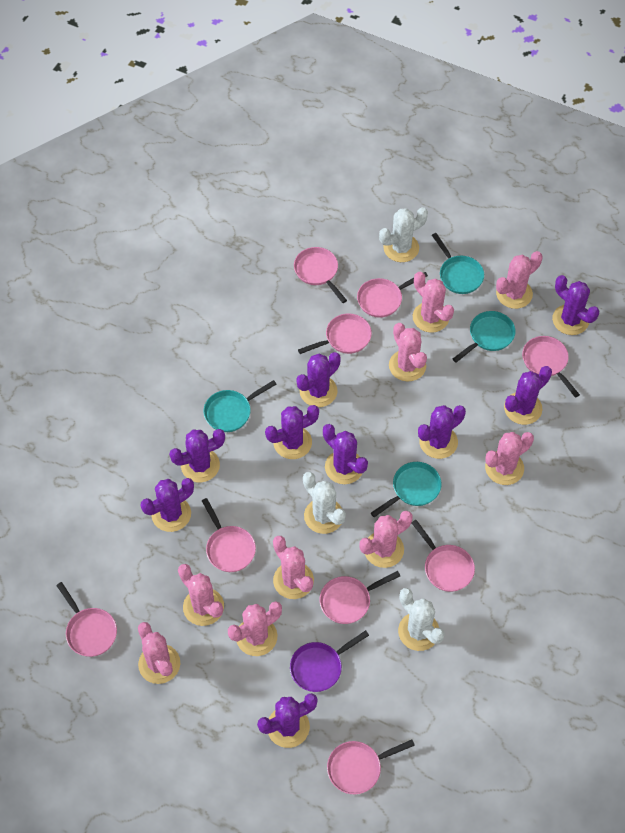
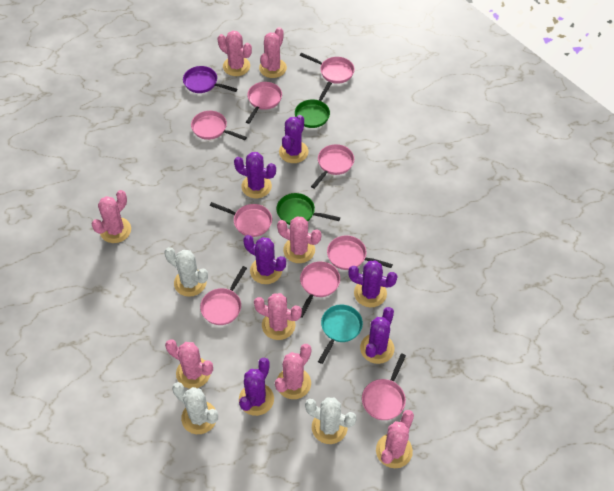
green pan: none = 0 -> [276,193,340,225] [295,82,332,128] = 2
pink cactus: [138,622,180,684] [178,564,224,626] [228,601,282,656] [273,536,314,599] [359,511,413,568] [389,323,427,382] [413,272,454,333] [485,432,534,485] [496,251,543,309] = 9 -> [91,190,131,243] [165,339,213,389] [218,31,252,76] [254,293,302,340] [259,27,287,78] [275,344,311,399] [277,217,321,263] [376,410,414,468] = 8
purple cactus: [141,478,194,532] [169,429,225,482] [257,693,318,748] [265,405,319,459] [296,352,341,407] [323,424,368,484] [418,405,466,459] [504,366,552,425] [552,275,599,335] = 9 -> [234,152,276,198] [239,358,274,416] [243,235,286,284] [279,115,308,163] [348,261,398,307] [360,307,394,364] = 6
turquoise pan: [203,380,277,432] [371,462,442,517] [432,233,484,294] [452,311,516,363] = 4 -> [318,305,363,364] = 1

